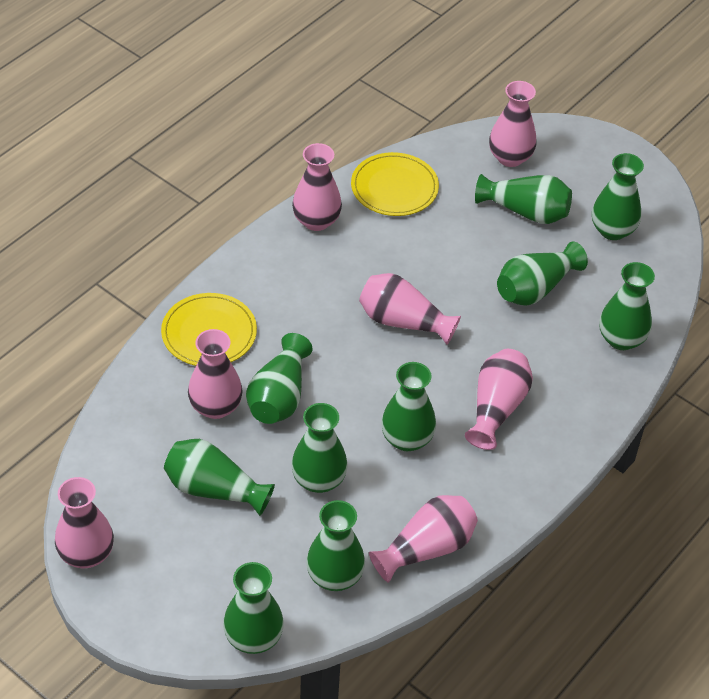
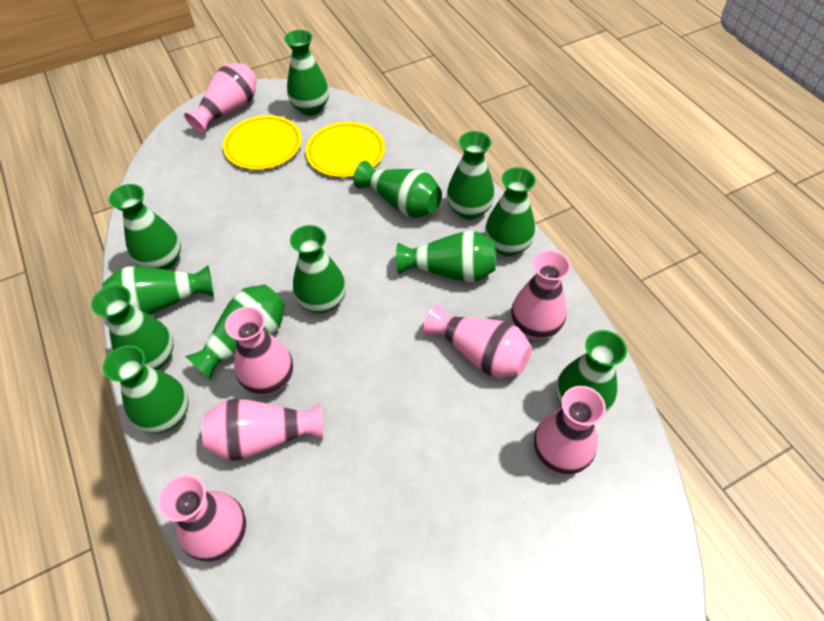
green vase: [164,439,275,516] [223,562,284,654] [246,333,313,424] [291,403,348,493] [306,500,365,591] [381,362,436,451] [475,174,572,224] [497,241,588,306] [592,153,644,240] [599,262,655,350] = 10 -> [91,285,174,370] [102,265,214,315] [103,345,189,434] [109,184,181,270] [185,284,285,381] [284,30,329,115] [290,225,346,313] [354,161,442,218] [396,231,496,282] [447,131,495,220] [485,167,536,256] [556,330,627,413] = 12

